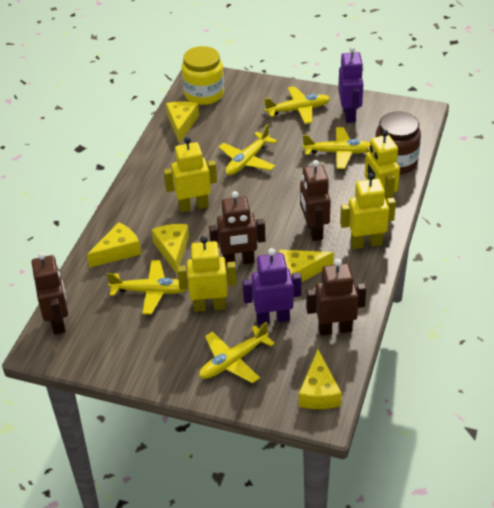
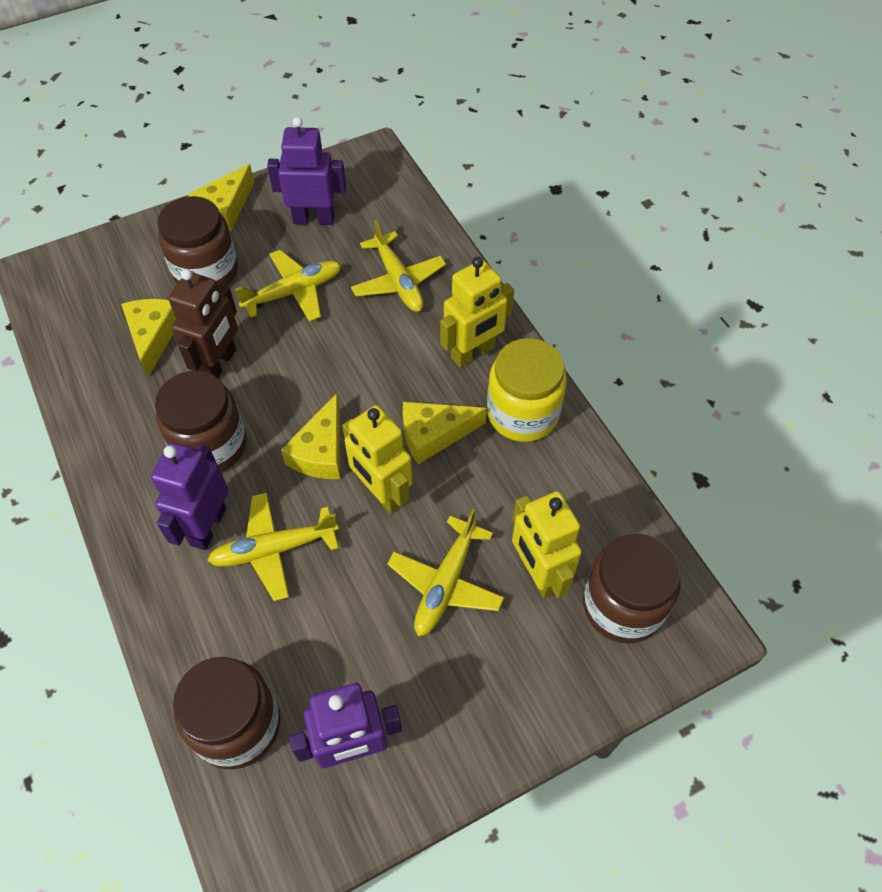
brown jar: [376,112,421,175] = 1 -> [155,371,247,472] [158,196,238,286] [173,657,280,769] [583,534,681,643] = 4
brown robot: [32,252,68,335] [209,191,266,267] [300,160,331,241] [306,259,366,336] = 4 -> [168,269,238,378] = 1
purple robot: [242,248,302,325] [338,46,363,123] = 2 -> [151,442,228,550] [267,117,346,225] [289,683,402,768] = 3
yellow cheese: [87,222,141,268] [151,224,189,274] [166,101,199,143] [279,250,334,282] [299,349,342,409] = 5 -> [121,299,177,377] [188,164,254,231] [281,393,340,479] [403,402,487,464] = 4
yellow plane: [107,260,189,314] [199,322,275,383] [219,124,277,175] [264,86,330,124] [303,127,370,169] = 5 -> [207,493,339,601] [235,250,341,322] [351,220,446,312] [387,509,504,636] = 4
yellow robot: [163,137,217,212] [177,236,237,312] [340,173,396,249] [365,130,400,201] = 4 -> [342,405,413,514] [440,257,514,368] [512,491,582,598] = 3

